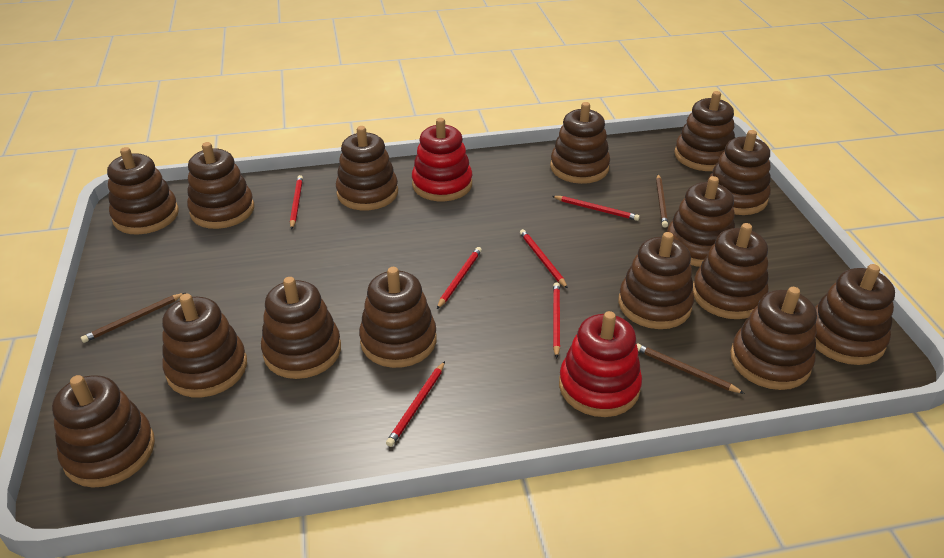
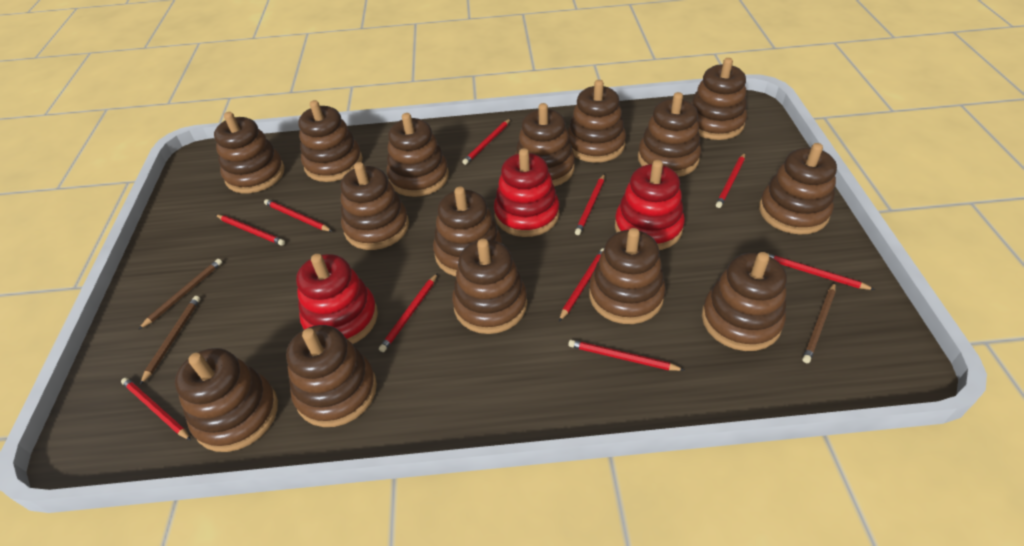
red pencil: [290,175,303,230] [386,361,445,447] [437,247,482,309] [520,229,568,289] [552,196,640,221] [553,282,560,358] = 6 -> [121,378,191,440] [216,215,285,246] [264,199,332,232] [379,273,438,352] [462,119,511,165] [559,248,604,321] [568,340,684,371] [575,174,605,235] [716,153,745,208] [767,253,875,290] = 10
red stacking toy: [412,118,472,201] [559,311,642,417] = 2 -> [296,254,378,344] [494,148,559,237] [615,160,685,250] = 3

